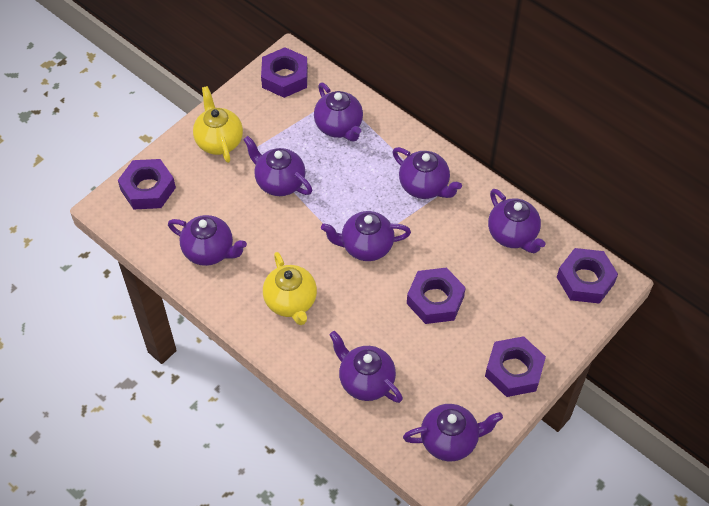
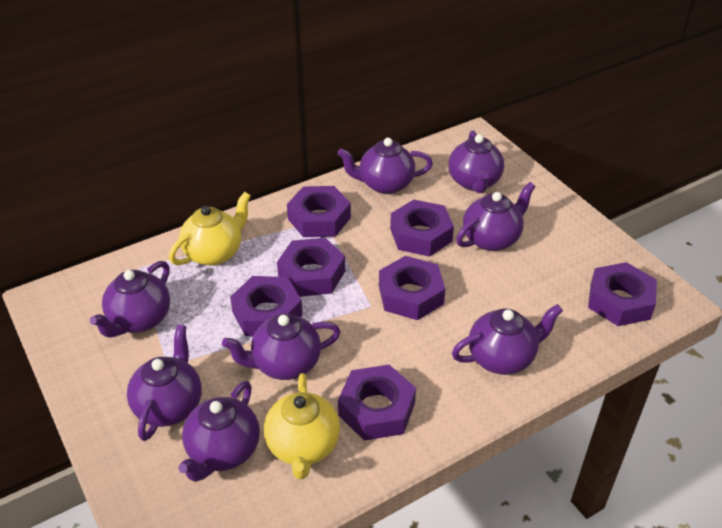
purple nut: [118,159,176,210] [261,47,308,98] [407,268,466,324] [485,336,546,397] [557,248,618,304] = 5 -> [230,276,303,336] [277,238,345,297] [287,186,351,237] [338,365,416,441] [379,256,445,320] [390,200,454,257] [588,262,657,326] = 7

